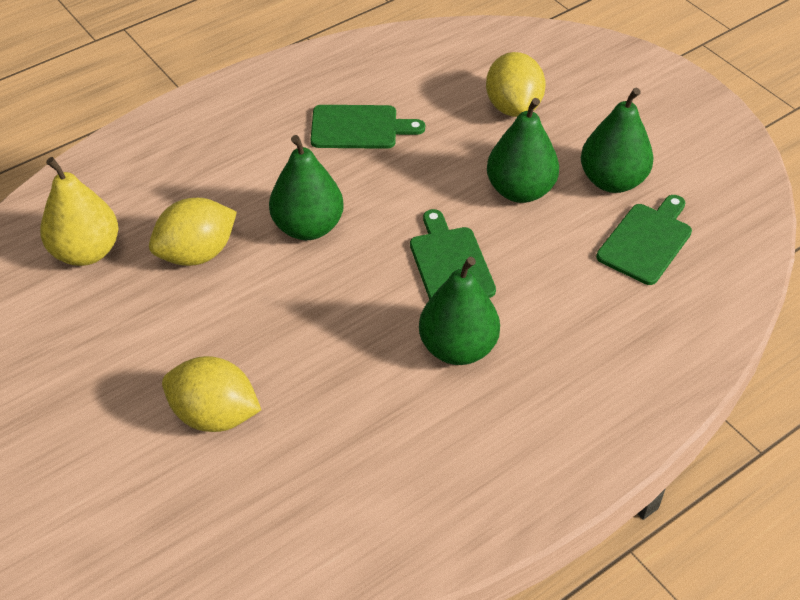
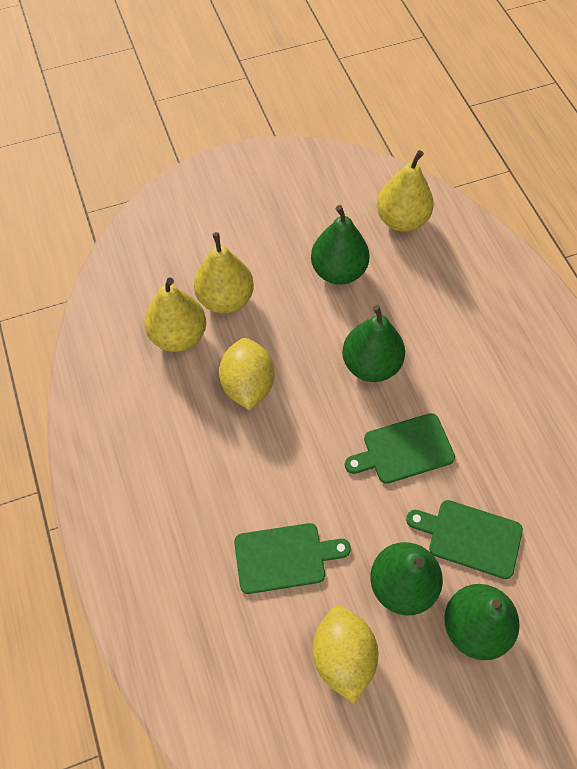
yellow lemon: [149,198,237,266] [162,356,261,432] [486,52,546,117] = 3 -> [219,338,274,411] [313,606,378,704] = 2
yellow pear: [40,157,119,266] = 1 -> [144,278,206,352] [194,232,254,314] [377,150,434,232] = 3

